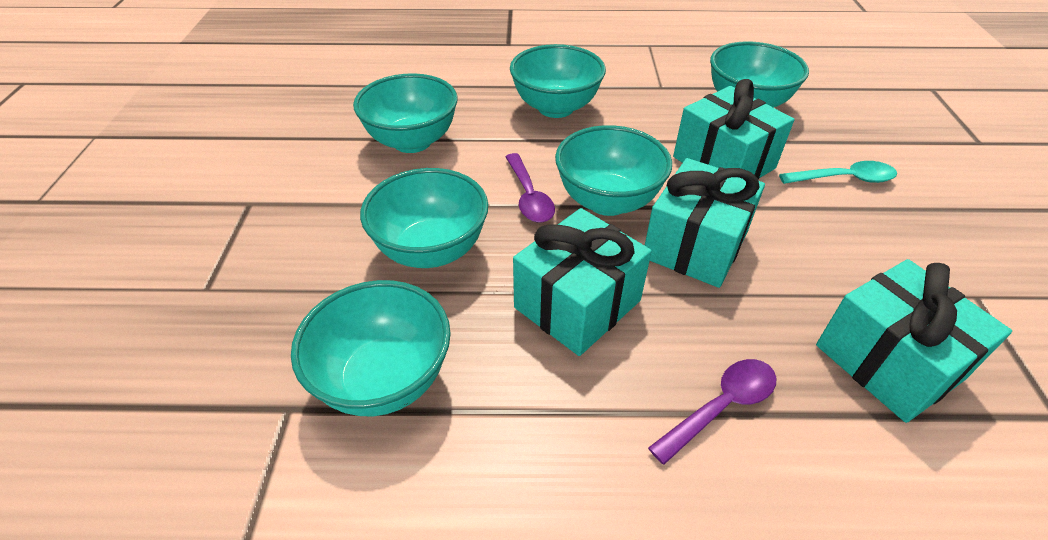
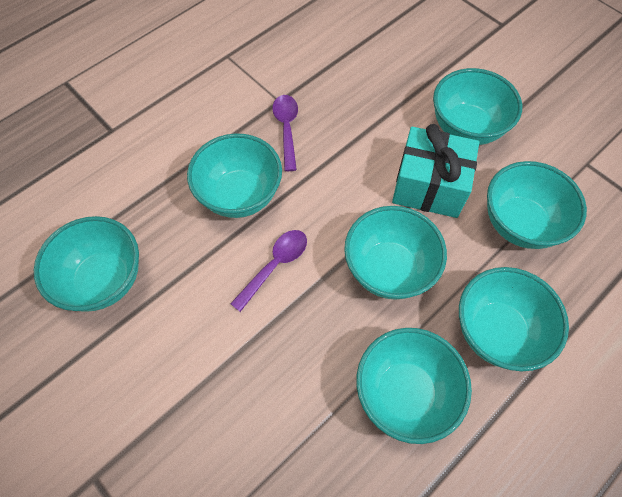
turquoise bowl: [291,280,451,416] [353,73,458,153] [360,168,488,268] [510,44,606,118] [555,125,672,216] [710,41,809,108] = 6 -> [34,216,139,312] [187,133,282,218] [344,206,447,300] [356,328,472,444] [433,68,522,145] [459,267,569,371] [487,161,587,249] = 7
turquoise gift: [513,208,652,356] [644,158,765,288] [673,79,794,179] [816,259,1012,423] = 4 -> [392,124,479,218] = 1
turquoise spoon: [779,161,897,184] = 1 -> none = 0

